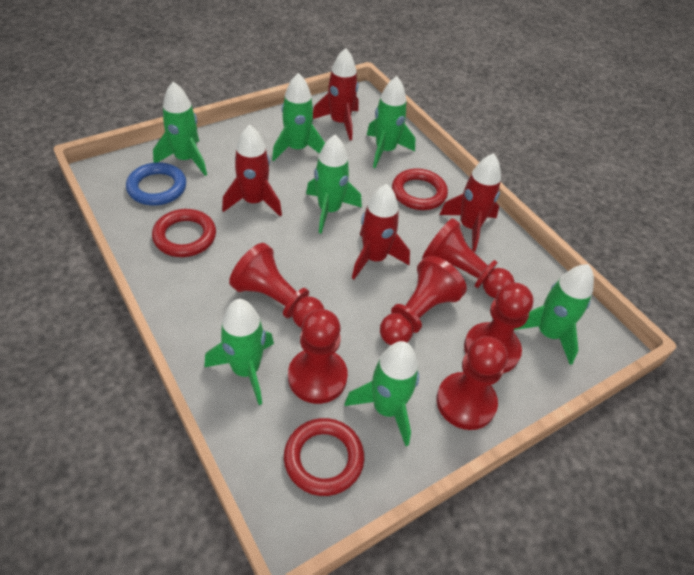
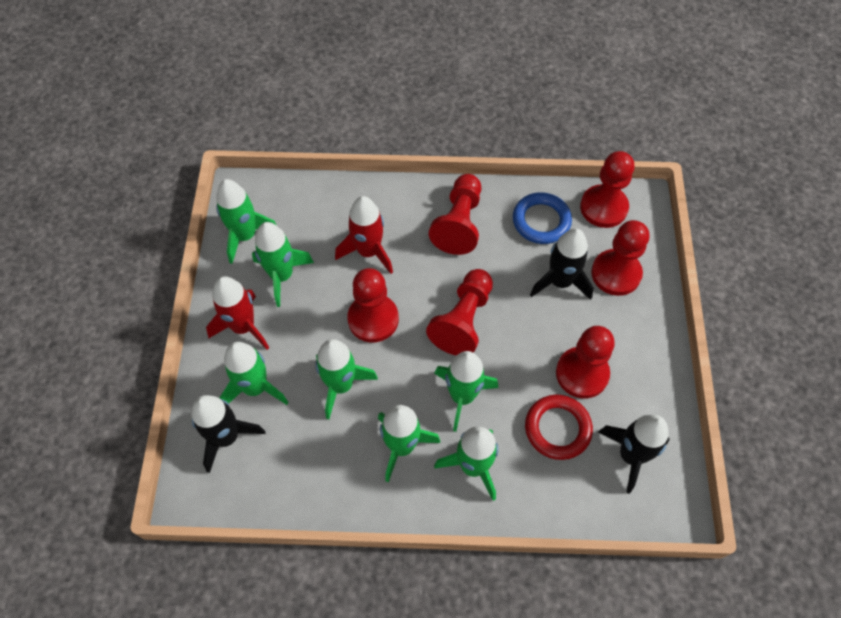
black rocket: none = 0 -> [191,395,265,473] [530,228,594,300] [598,415,670,494] = 3
red ring: [152,209,216,257] [284,418,364,496] [392,168,448,210] = 3 -> [525,395,593,460] = 1
red rocket: [222,125,282,217] [313,48,359,140] [352,184,410,279] [439,153,501,252] = 4 -> [206,276,269,350] [335,196,393,274] = 2

